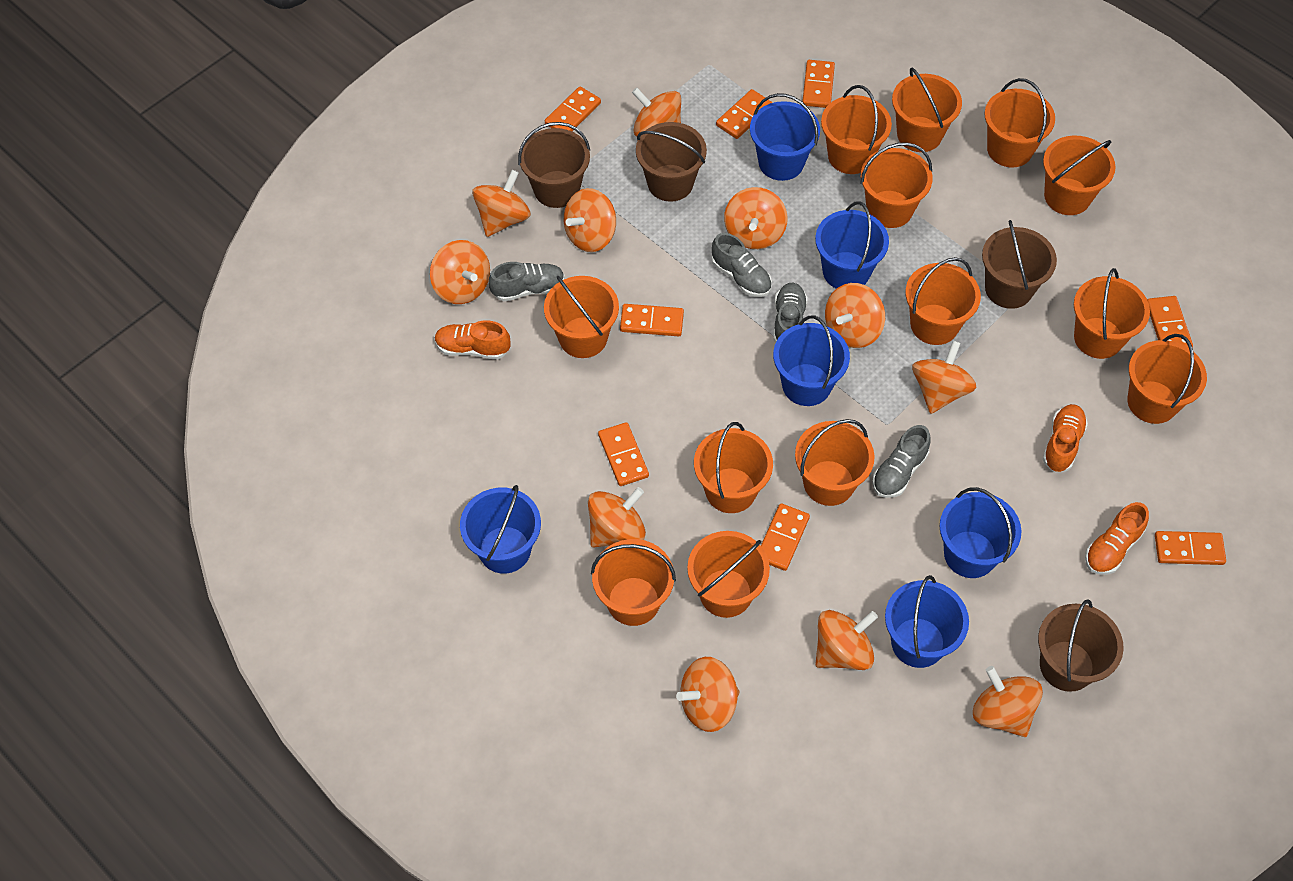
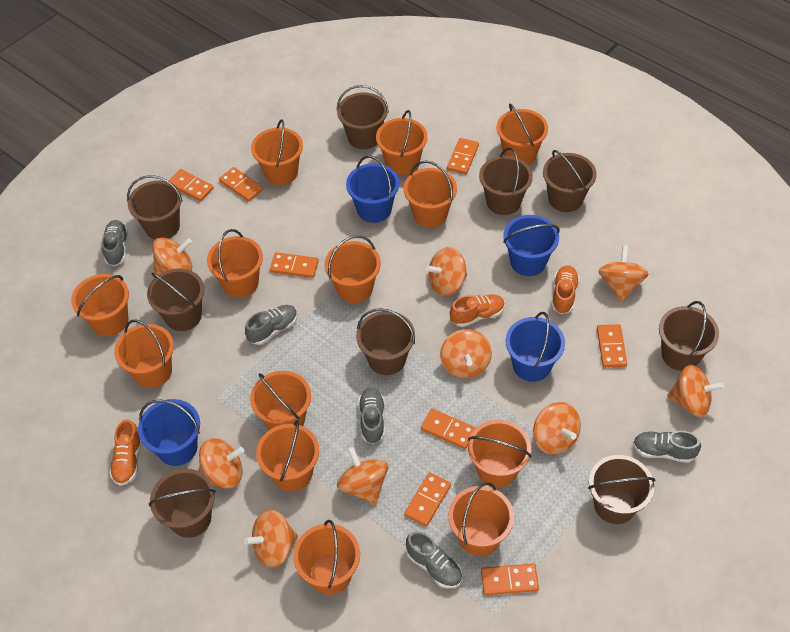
blue bucket: [460,485,541,574] [750,93,820,181] [773,315,850,406] [815,201,889,289] [885,575,969,668] [940,487,1021,578] = 6 -> [138,399,200,466] [346,155,399,223] [503,215,560,276] [505,312,565,382] = 4
brown bucket: [518,122,590,208] [636,122,707,202] [982,220,1057,309] [1038,599,1124,692] = 4 -> [127,175,183,240] [147,269,204,331] [149,469,216,538] [336,85,389,149] [356,308,415,375] [479,148,533,215] [543,150,597,212] [588,455,656,524] [659,301,719,371] = 9
grey shoe: [489,262,565,302] [712,233,772,297] [773,283,808,343] [872,425,931,498] = 4 -> [102,220,128,266] [245,305,298,345] [358,388,385,444] [406,531,462,589] [633,431,701,463] = 5
orange spinning top: [430,240,490,304] [472,170,531,237] [564,188,616,252] [588,487,646,547] [632,88,681,136] [676,657,740,732] [724,187,788,249] [815,610,878,670] [825,283,885,348] [912,341,976,414] [973,666,1043,737] = 11 -> [152,237,192,275] [199,438,244,489] [244,510,298,568] [337,447,388,505] [426,247,467,296] [440,329,492,378] [533,402,581,455] [599,245,648,302] [667,365,724,417] = 9

